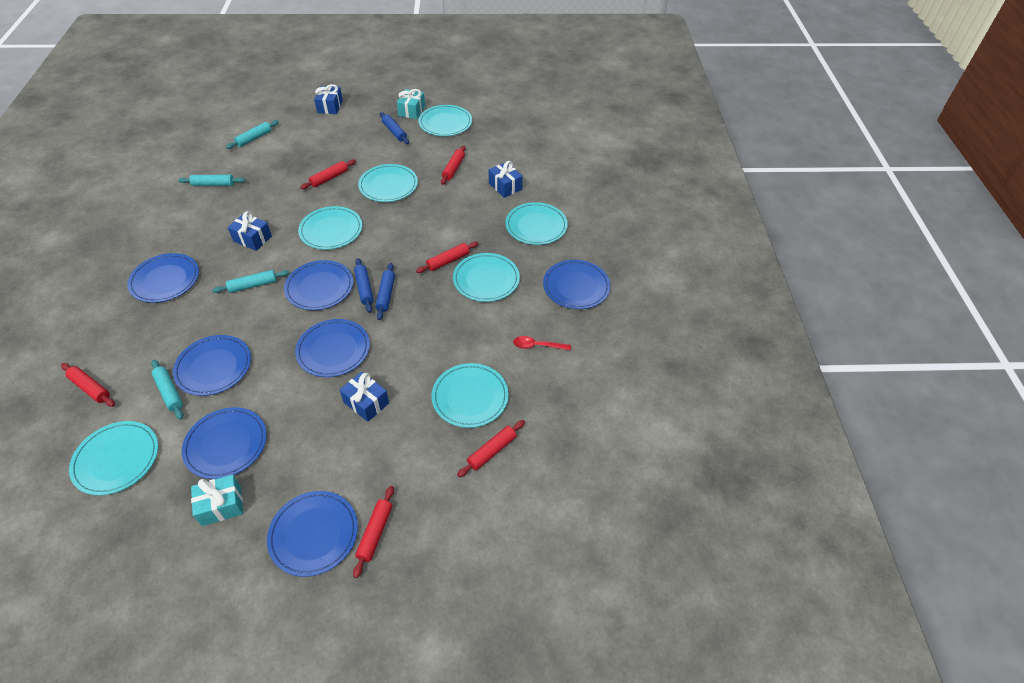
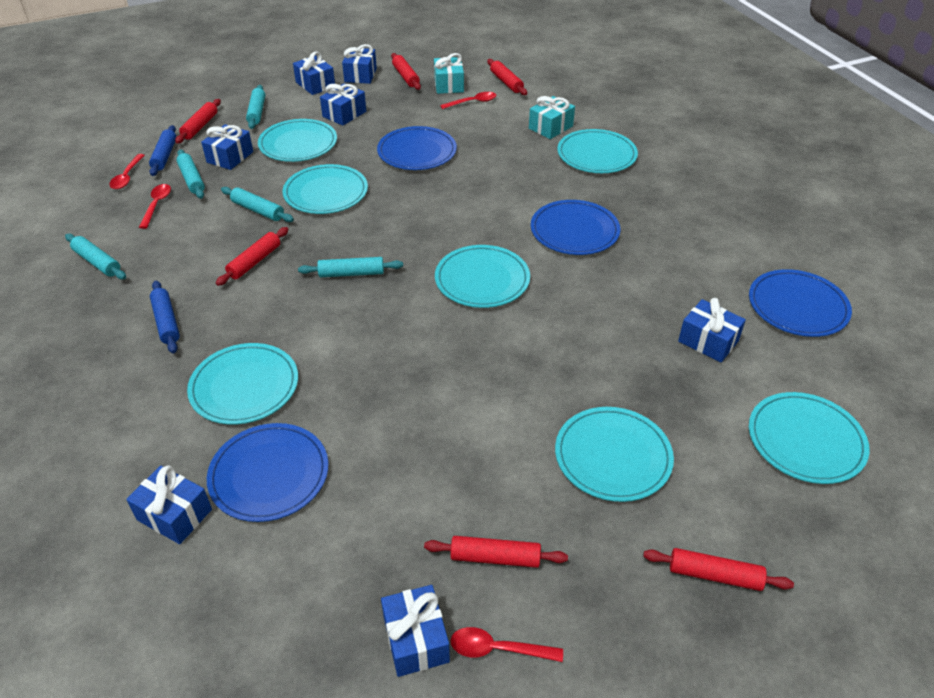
blue gift: [228,211,272,251] [314,84,343,114] [340,372,389,422] [489,161,523,198] = 4 -> [126,465,212,544] [201,124,253,170] [293,51,335,95] [320,83,366,126] [342,44,377,84] [381,585,450,677] [678,298,746,362] = 7
blue plate: [127,253,199,303] [173,335,251,396] [182,407,267,479] [267,491,358,577] [284,260,353,310] [295,319,370,377] [543,260,611,309] = 7 -> [207,423,328,522] [377,126,457,170] [531,200,620,255] [749,269,852,337] = 4
blue rolling pin: [354,258,374,313] [375,263,395,320] [380,112,409,144] = 3 -> [149,125,176,176] [150,281,180,354] = 2
red spoon: [513,336,571,350] = 1 -> [109,154,145,189] [139,184,171,229] [440,92,497,109] [451,627,563,662] = 4
turquoise rolling pin: [151,359,184,420] [178,175,245,186] [212,270,289,293] [226,120,279,149] = 4 -> [65,234,126,280] [177,149,205,199] [221,187,294,222] [246,85,265,129] [298,257,403,277] = 5

